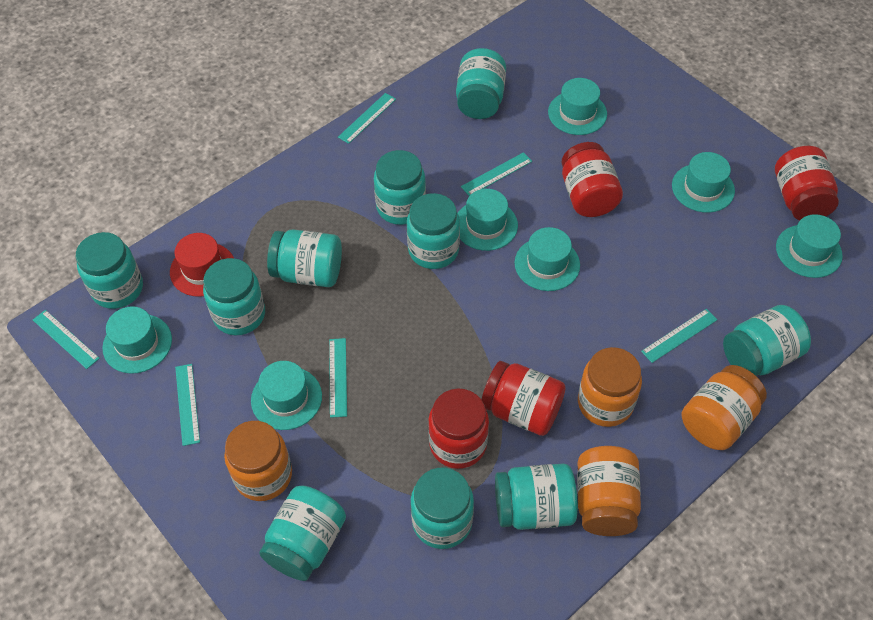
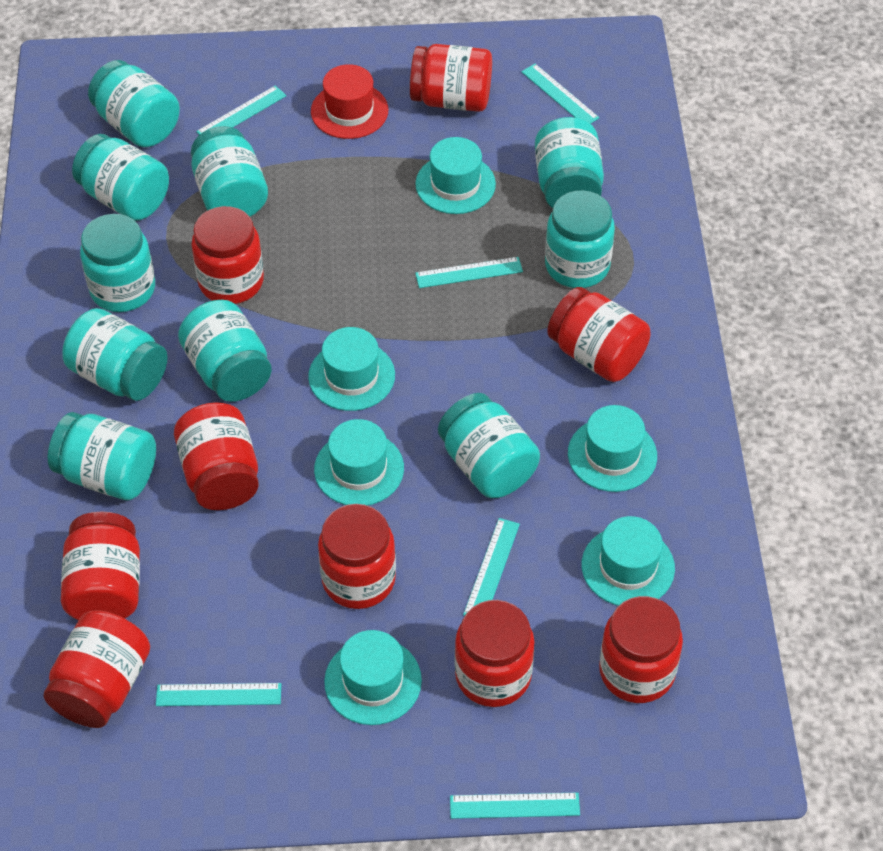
orange jar: [224,421,292,501] [577,446,641,536] [578,347,642,427] [682,365,767,450] = 4 -> none = 0
red jar: [428,389,489,469] [481,361,566,436] [561,142,623,217] [775,146,839,220] = 4 -> [44,610,150,728] [61,511,140,620] [174,402,259,510] [192,206,264,304] [318,504,396,609] [410,44,492,112] [455,600,535,707] [547,287,651,382] [599,596,683,703] = 9
turquoise hat: [102,306,172,374] [251,361,322,430] [458,189,518,251] [514,227,580,291] [548,78,607,135] [672,152,735,213] [776,214,843,278] = 7 -> [308,327,395,411] [314,419,404,506] [324,630,422,725] [415,137,496,214] [568,405,657,492] [582,516,675,606] = 6

